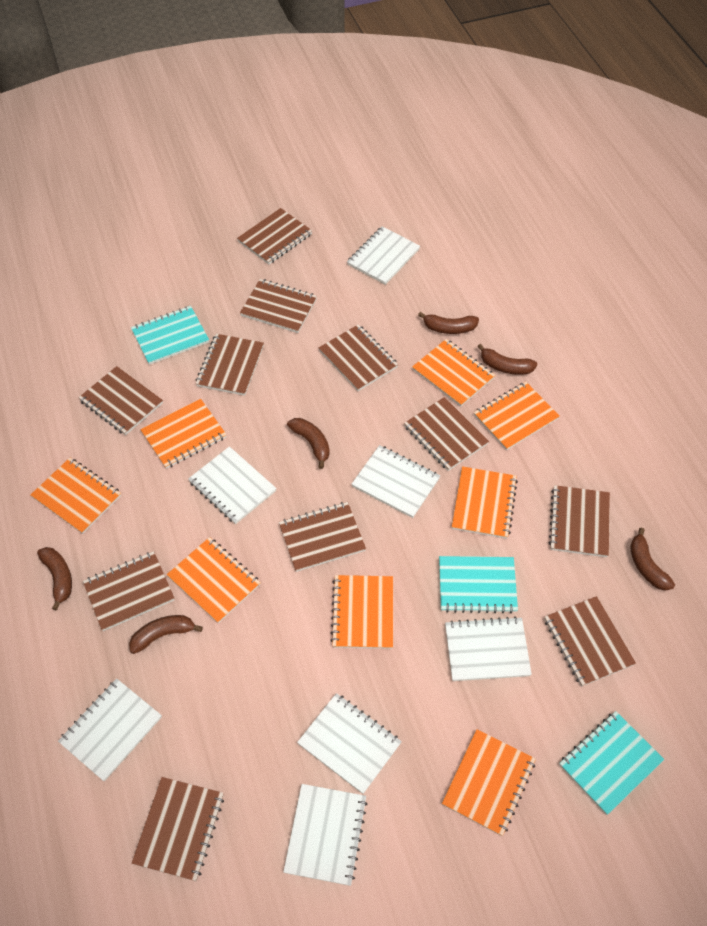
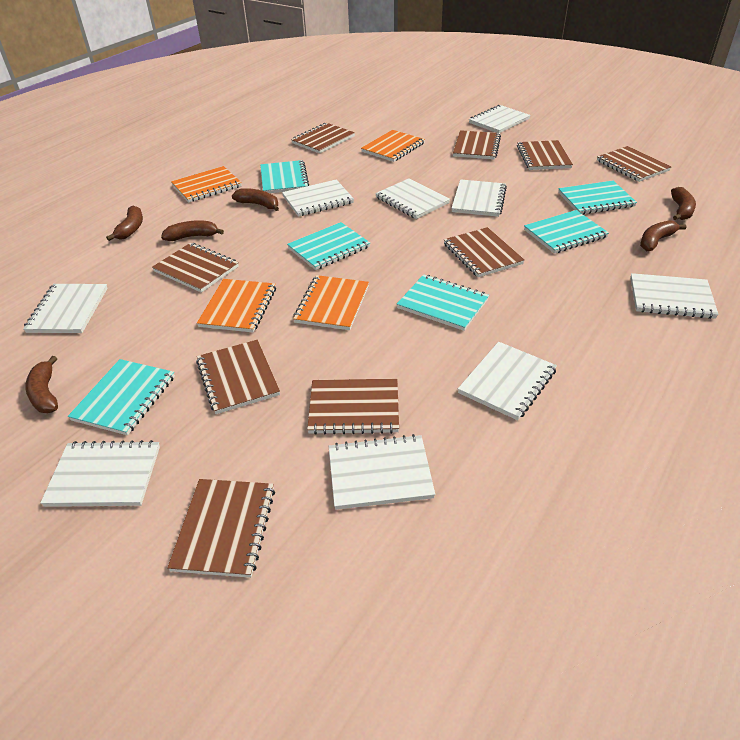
brown notebook: [78,366,163,435] [83,551,174,631] [131,777,224,881] [195,334,264,396] [237,208,312,264] [240,279,317,333] [279,502,366,572] [319,324,398,391] [404,397,489,471] [544,596,636,687] [549,485,610,557] = 11 -> [152,243,239,293] [167,479,275,578] [196,340,280,414] [291,123,355,154] [307,379,399,435] [444,227,525,277] [453,130,501,159] [517,140,573,170] [597,146,671,182] = 9
orange notebook: [31,458,121,534] [140,399,227,469] [167,537,261,624] [330,575,393,649] [412,339,495,407] [442,729,536,836] [452,466,518,539] [474,382,560,450] = 8 -> [171,166,242,202] [197,279,276,333] [293,275,369,330] [361,130,425,162] = 4
turquoise notebook: [131,306,209,365] [439,556,518,613] [559,711,664,815] = 3 -> [68,359,175,435] [260,160,309,193] [287,222,370,270] [397,274,489,331] [524,210,609,254] [558,181,637,215] = 6
white notebook: [58,679,162,781] [188,446,277,524] [283,784,367,886] [297,693,402,794] [347,226,420,285] [352,445,440,518] [445,616,532,681] = 7 -> [23,284,108,333] [40,440,160,507] [282,179,354,217] [329,434,435,510] [375,178,450,219] [451,179,507,217] [458,342,557,420] [469,105,531,133] [630,273,719,319] = 9

